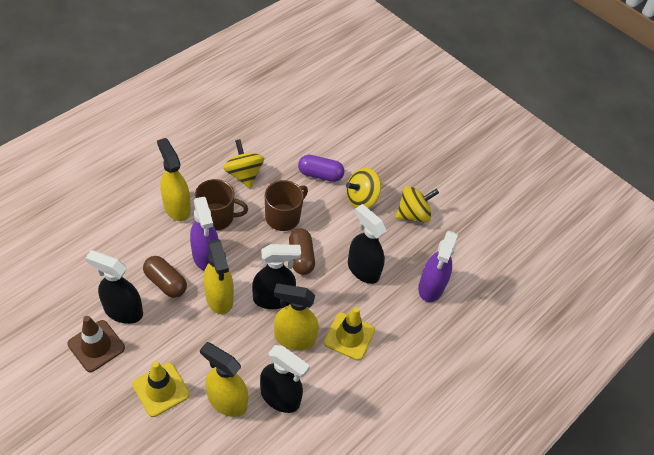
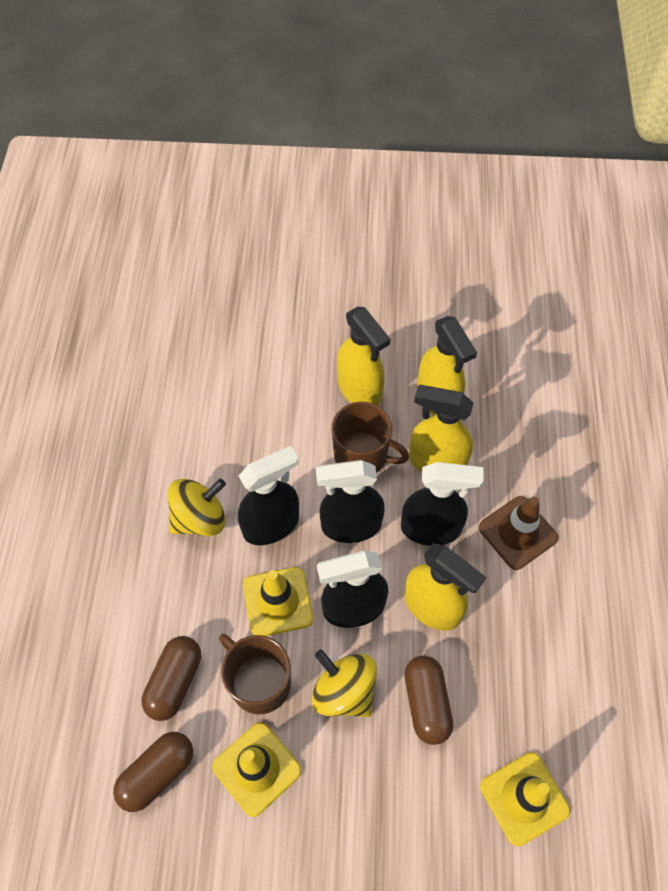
brown capsule: [143,256,187,298] [289,228,315,275] = 2 -> [113,732,193,812] [142,636,201,721] [405,656,453,745] = 3
purple capsule: [298,155,344,182] = 1 -> none = 0
purple spray bottle: [190,197,218,271] [418,231,458,302] = 2 -> none = 0
yellow spinning top: [223,139,264,189] [346,168,381,208] [395,186,439,223] = 3 -> [168,479,226,536] [312,649,377,717] = 2
yellow traffic cone: [132,361,190,417] [324,307,375,361] = 2 -> [212,722,301,817] [243,567,313,636] [480,752,570,846] = 3

